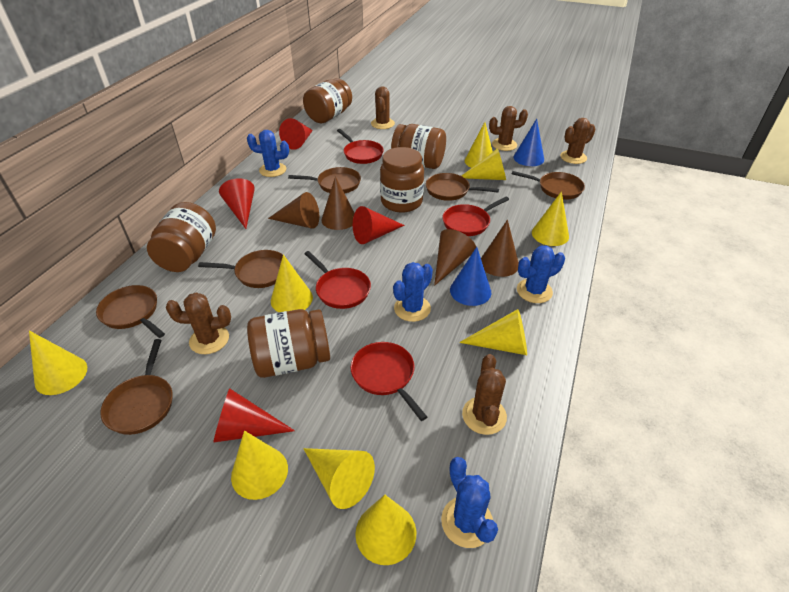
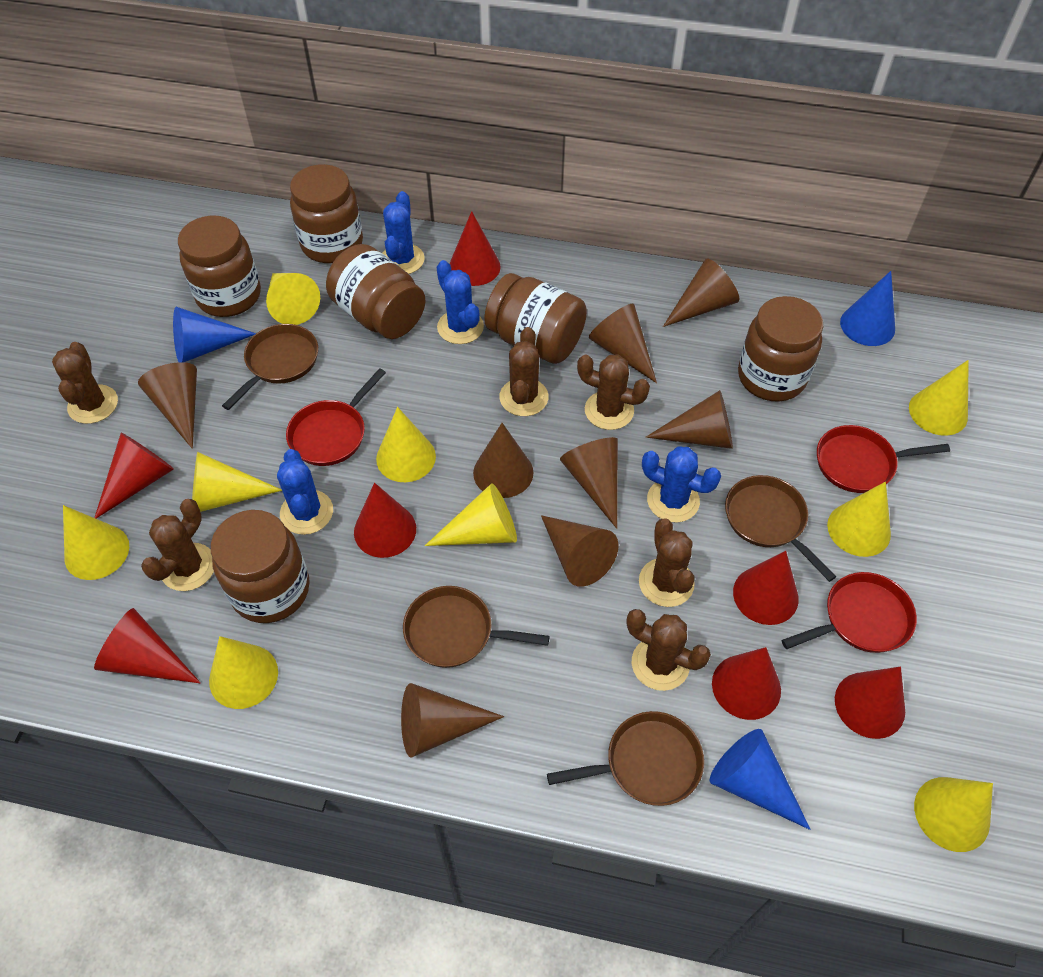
blue cone: [450,247,491,306] [513,119,544,166] = 2 -> [173,307,256,362] [710,729,811,830] [840,271,895,346] = 3
brown cactus: [166,292,231,354] [371,86,395,129] [462,354,507,435] [489,106,528,151] [560,118,595,164] = 5 -> [52,342,118,424] [141,499,214,591] [500,327,548,416] [577,355,650,430] [627,609,711,691] [639,518,695,607] = 6
brown cone: [268,192,319,229] [321,176,355,230] [434,229,476,286] [481,220,519,277] = 4 -> [138,362,197,449] [401,683,504,758] [473,423,533,498] [541,515,619,587] [560,437,618,529] [589,304,657,383] [646,390,733,449] [663,258,739,327] = 8
brown jar: [147,202,216,272] [247,309,330,378] [303,78,352,123] [380,147,424,213] [391,124,446,169] = 5 -> [178,215,261,317] [211,510,310,623] [290,164,363,263] [326,244,425,339] [484,273,587,364] [738,296,823,402] = 6
brown pan: [96,285,165,338] [100,339,173,435] [198,250,287,288] [288,167,361,194] [426,173,499,201] [512,171,585,200] = 6 -> [222,324,318,410] [403,586,550,668] [547,711,704,806] [725,475,837,582] = 4
red cone: [213,388,295,443] [219,178,255,229] [279,118,313,150] [353,206,405,244] = 4 -> [94,433,174,519] [94,608,201,683] [354,483,416,558] [450,211,501,286] [712,647,781,720] [733,551,799,625] [835,667,905,739] = 7
red pan: [304,251,371,309] [337,129,384,164] [351,342,427,421] [442,196,509,236] = 4 -> [286,368,386,466] [782,572,917,653] [817,425,950,493] = 3

